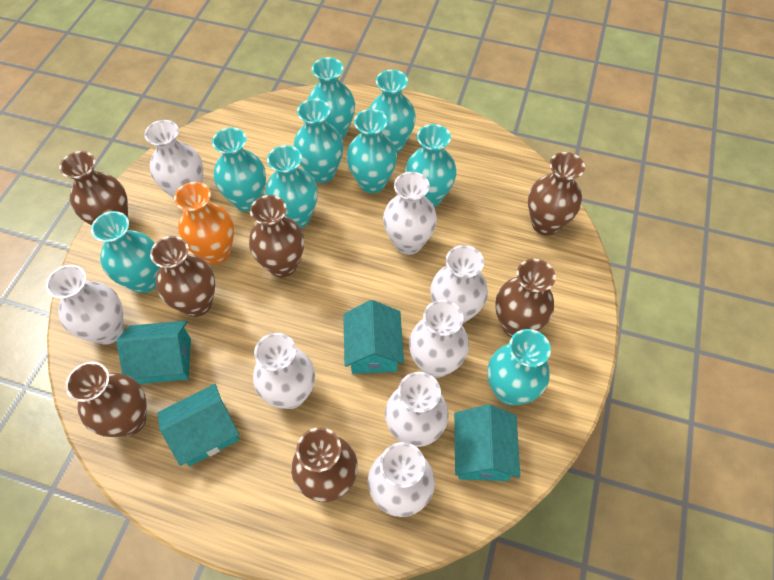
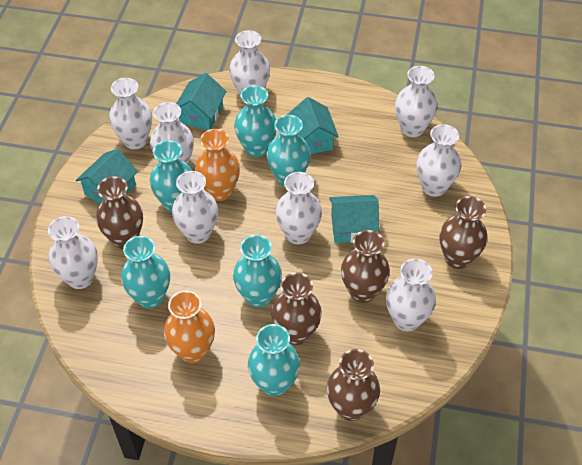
brown vase: [59,151,128,226] [65,362,147,437] [150,236,215,317] [249,195,304,277] [291,427,358,502] [495,259,556,337] [528,152,585,236] = 7 -> [96,176,143,249] [271,272,322,345] [327,349,380,421] [341,230,390,303] [440,196,488,269] = 5
orange vase: [174,182,234,265] = 1 -> [164,290,215,363] [195,129,240,201] = 2
turquoise vase: [91,211,160,293] [212,128,266,212] [265,145,318,228] [293,99,343,183] [308,57,355,139] [346,109,397,193] [369,69,416,153] [405,124,457,207] [487,329,551,406] = 9 -> [121,236,170,309] [150,140,192,212] [233,235,282,308] [234,85,276,157] [248,324,300,396] [267,115,311,186] = 6
white vase: [46,265,124,345] [144,120,203,198] [253,333,315,409] [368,442,435,517] [383,172,437,255] [385,372,449,447] [409,300,469,378] [430,245,488,324] = 8 -> [48,216,98,289] [109,78,152,149] [150,102,194,164] [172,171,218,244] [229,30,270,96] [275,172,322,244] [386,259,436,331] [395,66,437,137] [417,124,461,197] = 9

